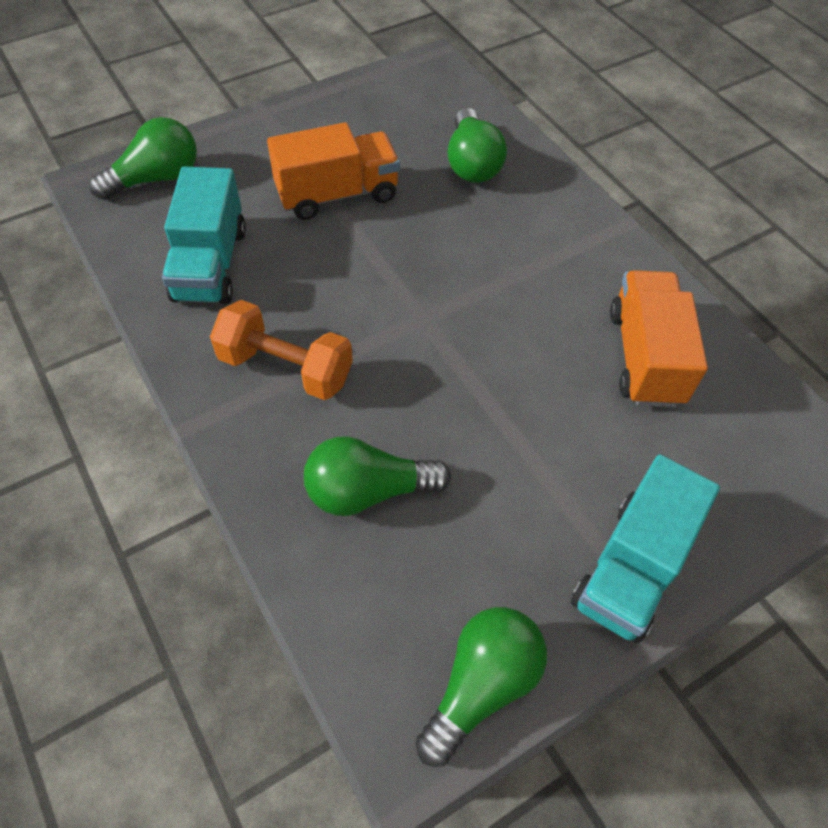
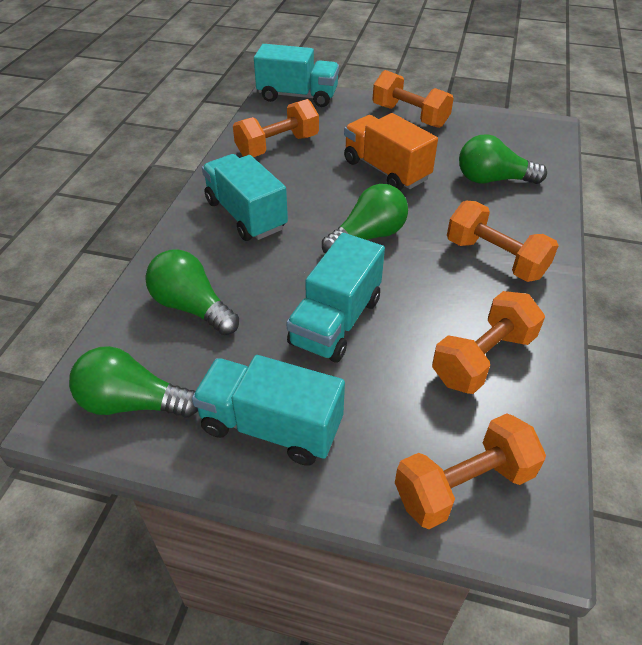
orange dumbbell: [210,300,353,400] = 1 -> [233,99,319,157] [373,70,454,128] [395,413,546,529] [432,291,545,394] [447,201,559,282] = 5
orange truck: [267,122,400,220] [610,270,708,407] = 2 -> [344,113,438,190] = 1
turquoise truck: [162,167,246,304] [571,454,720,643] = 2 -> [192,355,345,466] [202,154,288,241] [254,44,339,107] [286,233,385,363] = 4

